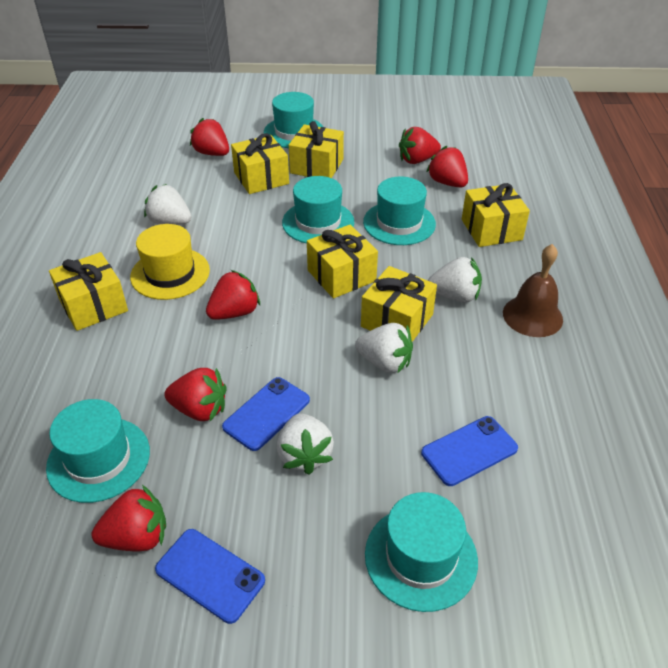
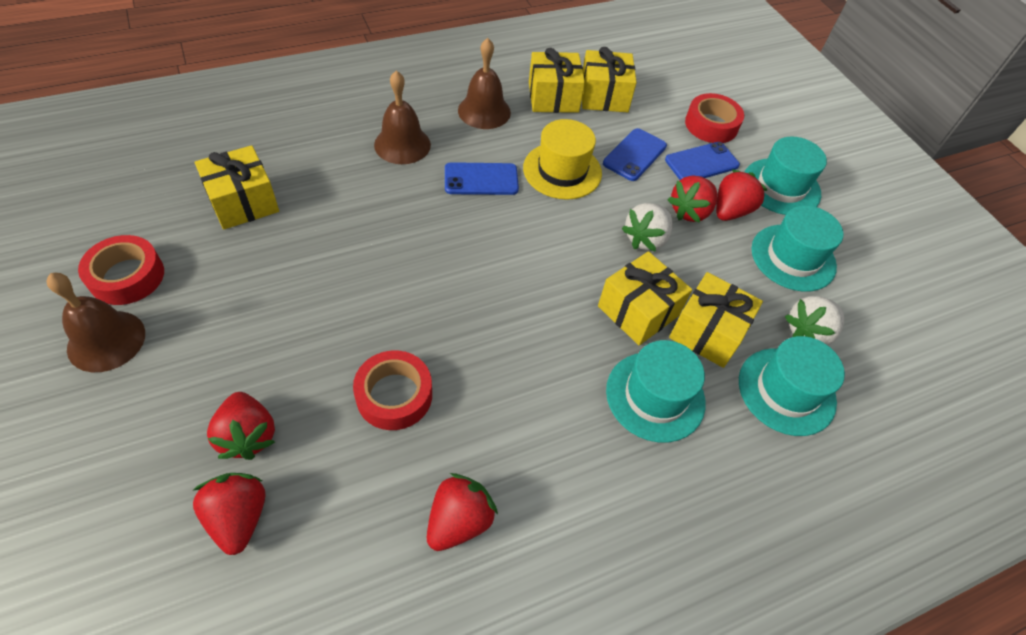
brown bell: [503,244,563,337] = 1 -> [46,273,145,372] [374,70,431,164] [458,38,511,129] = 3
red strawberry: [91,485,166,551] [164,368,227,421] [190,118,229,156] [206,270,260,320] [399,127,441,164] [427,146,468,188] = 6 -> [192,473,266,555] [207,392,275,460] [427,473,498,551] [667,176,717,223] [716,169,767,221] = 5
red tape: none = 0 -> [78,235,164,305] [353,350,432,430] [685,93,744,143] = 3
turquoise hat: [46,399,150,503] [263,92,323,148] [282,176,354,244] [363,177,436,245] [365,492,478,612] = 5 -> [606,340,706,442] [739,336,845,436] [745,136,827,215] [752,205,843,292] = 4
white strawberry: [144,184,192,225] [277,414,334,475] [355,323,413,374] [428,257,482,302] = 4 -> [622,203,673,252] [785,296,844,345] = 2
yellow gift: [49,252,128,331] [231,133,289,194] [289,121,344,178] [307,225,378,298] [361,266,437,342] [462,183,530,247] = 6 -> [195,145,279,230] [529,48,585,113] [582,47,637,112] [598,251,692,345] [669,272,763,368] = 5

